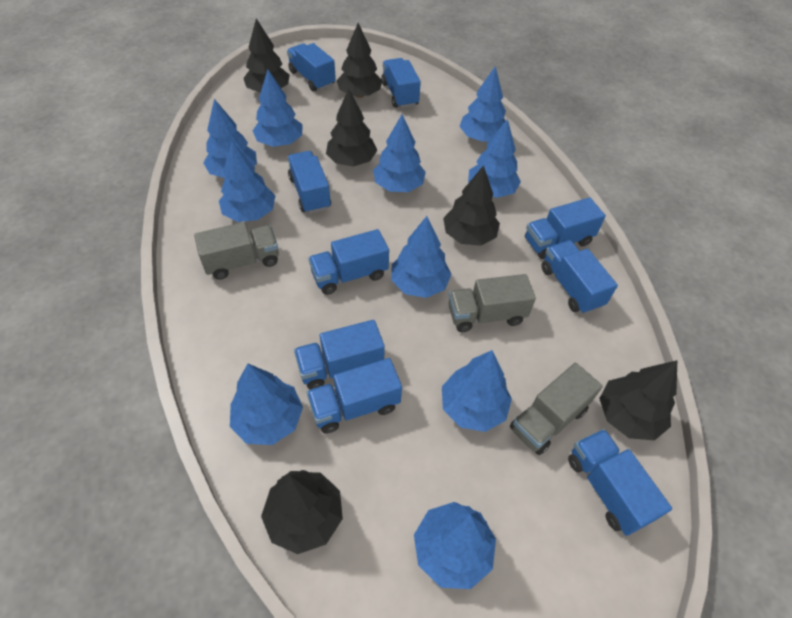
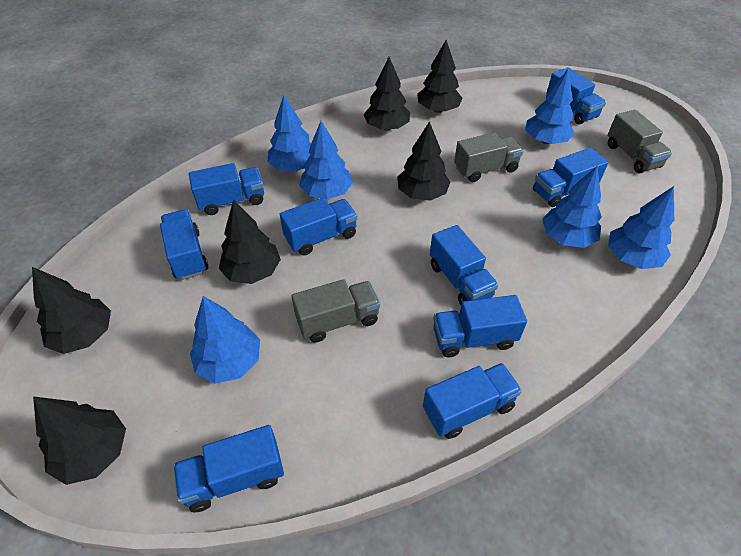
blue tree: [203,99,257,178] [219,142,275,222] [230,364,303,445] [253,70,303,147] [373,114,426,192] [391,216,452,298] [414,502,496,589] [442,350,512,432] [459,66,506,142] [468,119,521,198] = 10 -> [190,296,260,384] [268,95,311,171] [299,121,353,199] [525,70,575,144] [542,166,602,248] [608,186,674,269] = 6

